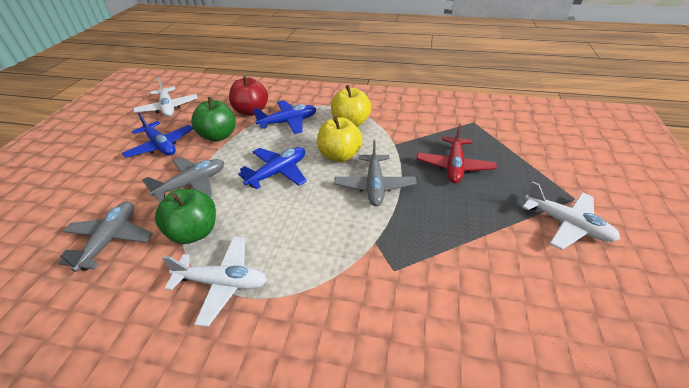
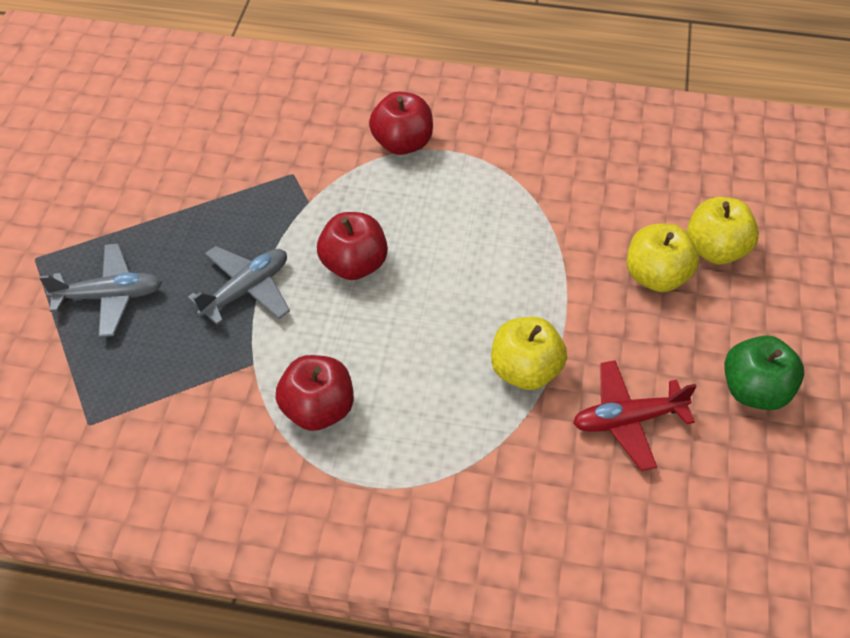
blue plane: [122,113,193,158] [238,147,307,190] [253,100,317,134] = 3 -> none = 0
green apple: [155,189,216,244] [191,97,236,142] = 2 -> [724,335,804,410] = 1
grey plane: [58,202,153,272] [142,157,224,202] [334,140,417,206] = 3 -> [39,243,162,337] [187,246,290,325] = 2
red apple: [229,76,268,116] = 1 -> [275,355,354,431] [317,212,388,280] [369,92,433,155] = 3
white plane: [133,77,198,117] [162,236,267,327] [522,181,620,250] = 3 -> none = 0
yellow apple: [317,117,363,162] [331,85,371,127] = 2 -> [491,317,567,390] [627,224,699,292] [687,197,759,264] = 3

